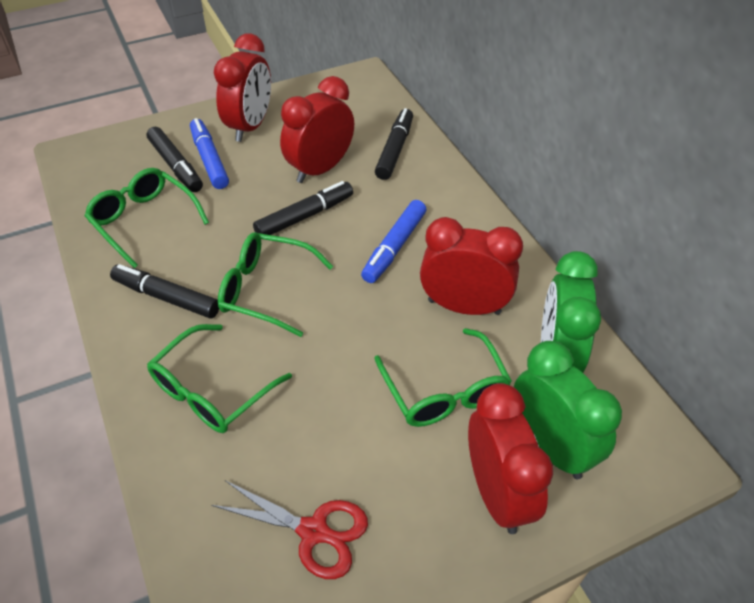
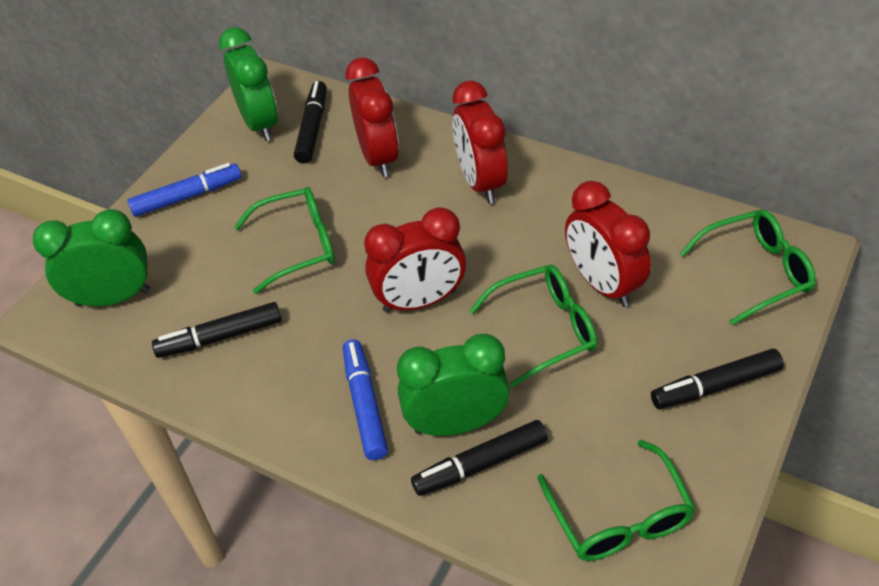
green clock: [514,341,622,479] [541,251,601,373] = 2 -> [33,209,150,307] [219,27,278,141] [397,334,510,436] = 3
red scissors: [211,480,368,579] = 1 -> none = 0

